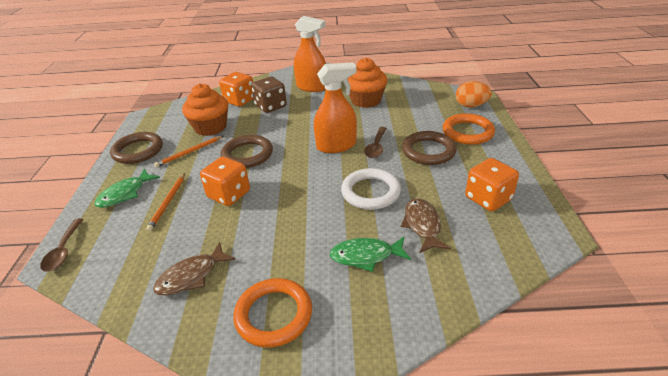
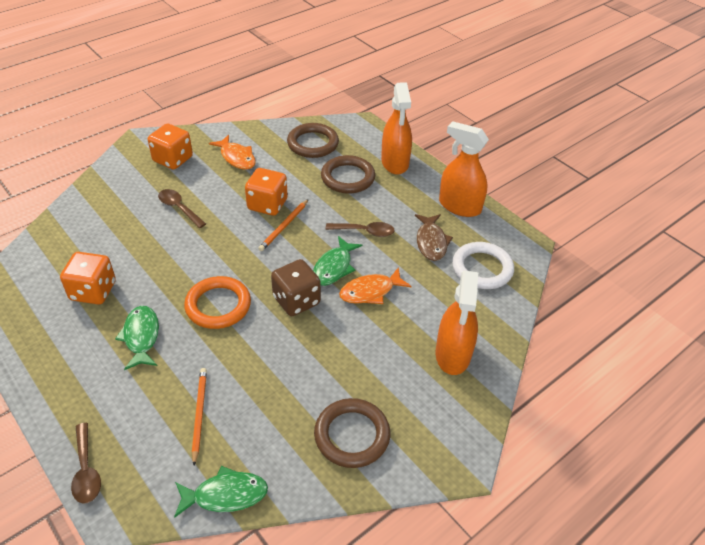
brown fish: [153,242,236,295] [401,198,451,253] = 2 -> [415,214,453,261] = 1
brown spoon: [40,218,84,272] [364,127,387,158] = 2 -> [71,423,101,504] [158,189,206,228] [326,222,395,237] = 3
green fish: [95,169,160,208] [330,236,411,272] = 2 -> [115,306,159,370] [174,466,268,518] [313,236,362,286] = 3
orange cupcake: [182,84,228,136] [347,58,387,108] = 2 -> none = 0
orange egg: [456,81,492,108] = 1 -> none = 0
orange fish: none = 0 -> [209,135,256,170] [339,267,412,304] = 2
orange ring: [233,278,312,348] [443,113,495,145] = 2 -> [184,276,251,329] = 1
orange spray bottle: [294,16,326,92] [314,62,357,153] = 2 -> [381,82,412,175] [436,270,479,375] [439,121,489,217] = 3

